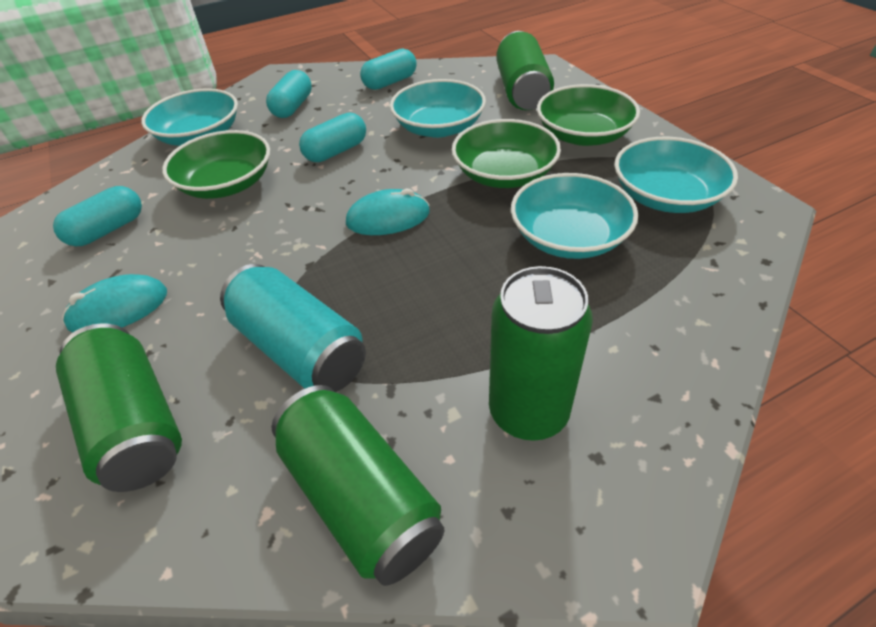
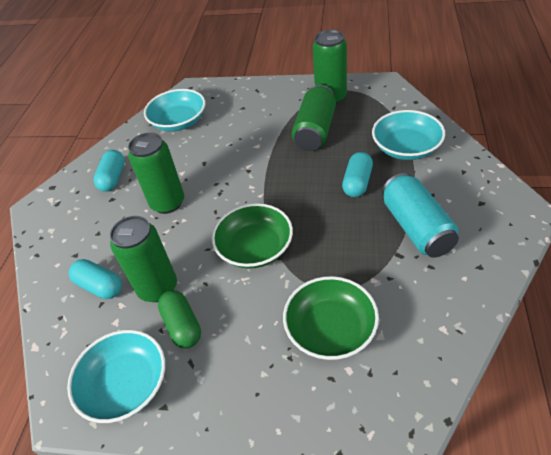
green bowl: [162,130,270,199] [452,119,561,188] [537,84,640,146] = 3 -> [211,203,293,268] [283,276,379,360] = 2
green capsule: none = 0 -> [158,290,201,348] = 1
turquoise bowl: [141,88,238,146] [390,79,486,138] [511,173,638,259] [614,137,738,213] = 4 -> [67,330,165,423] [144,89,205,131] [372,110,445,160] = 3
turquoise capsule: [53,186,142,246] [266,70,312,118] [299,113,366,162] [360,49,417,90] = 4 -> [69,259,122,299] [93,150,125,192] [342,152,373,197] = 3
turquoise mouse: [62,274,167,333] [346,189,430,235] = 2 -> none = 0

